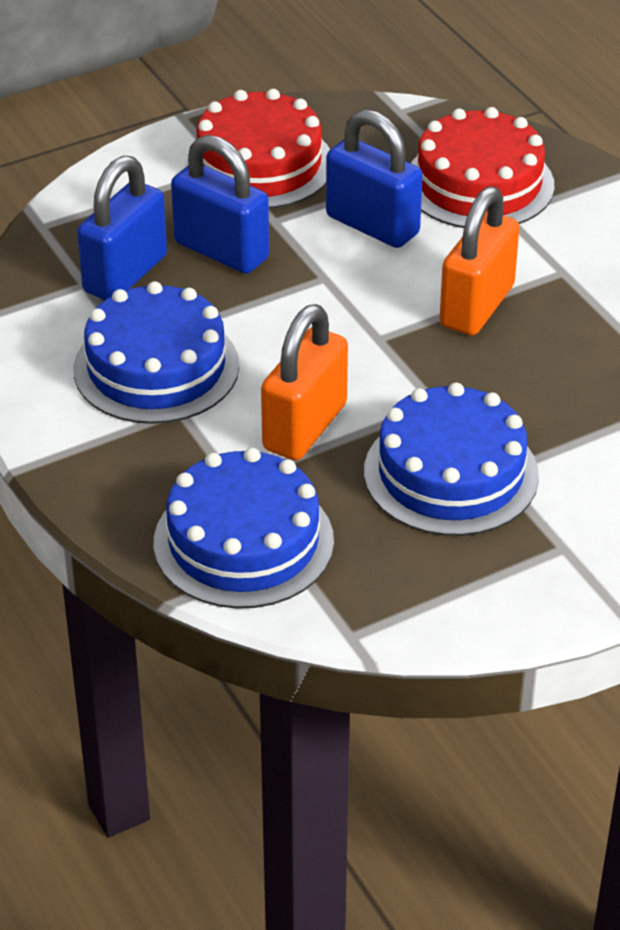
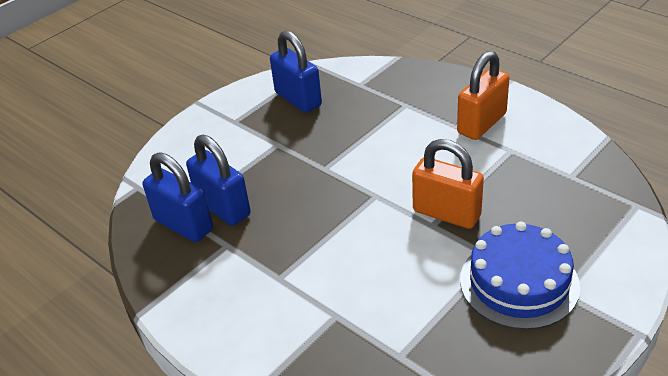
blue cake: [73,281,239,424] [154,448,334,609] [364,382,539,536] = 3 -> [460,222,580,330] = 1
red cake: [185,89,330,209] [411,107,554,228] = 2 -> none = 0

